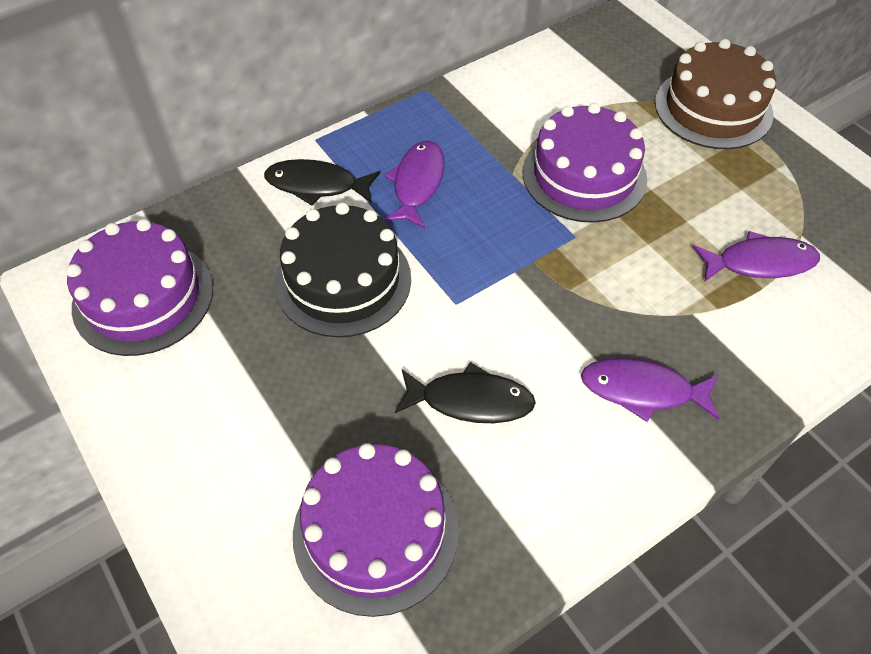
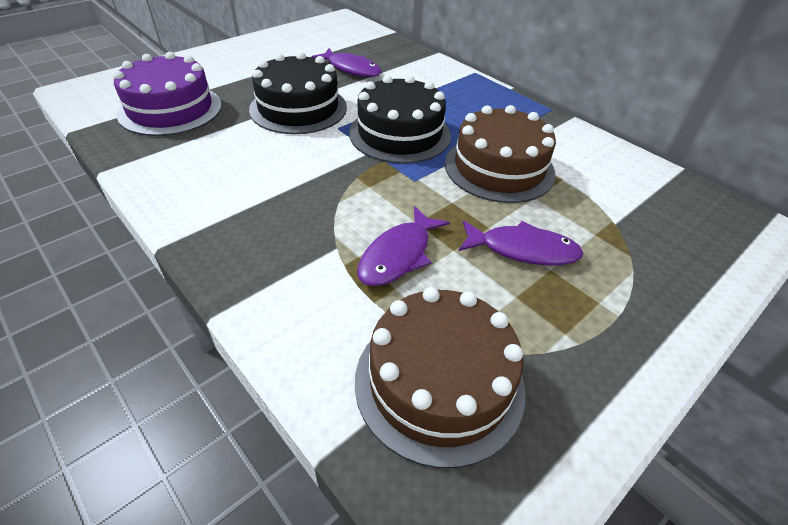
black cake: [275,202,411,338] = 1 -> [249,52,347,134] [349,75,451,164] = 2
black fish: [264,159,380,206] [395,362,536,423] = 2 -> none = 0
brown cake: [655,39,776,149] = 1 -> [355,287,525,468] [445,105,556,203] = 2
purple cake: [66,219,213,356] [293,443,459,617] [523,103,647,223] = 3 -> [113,52,222,136] = 1

